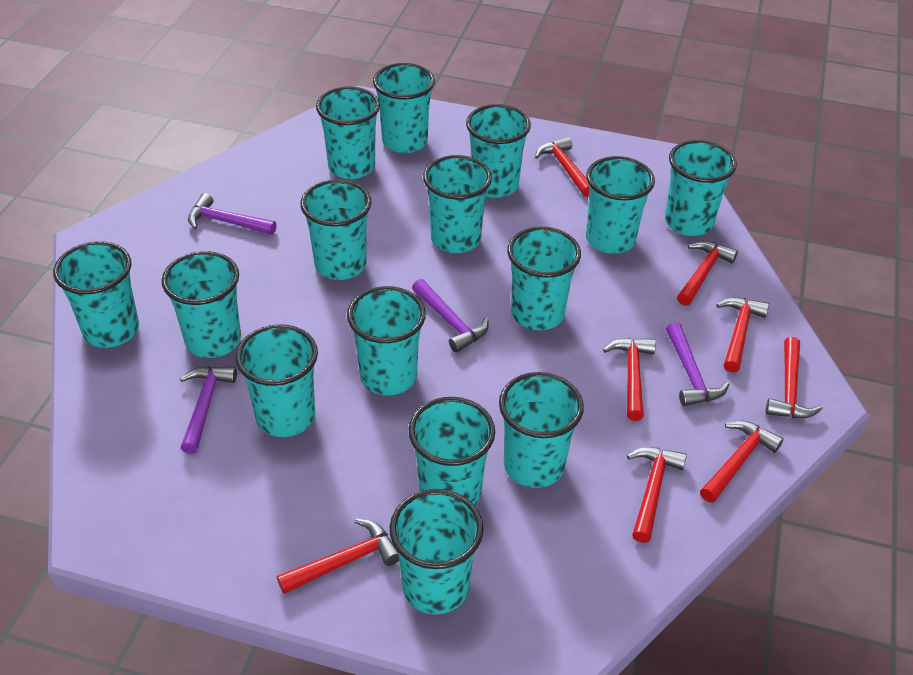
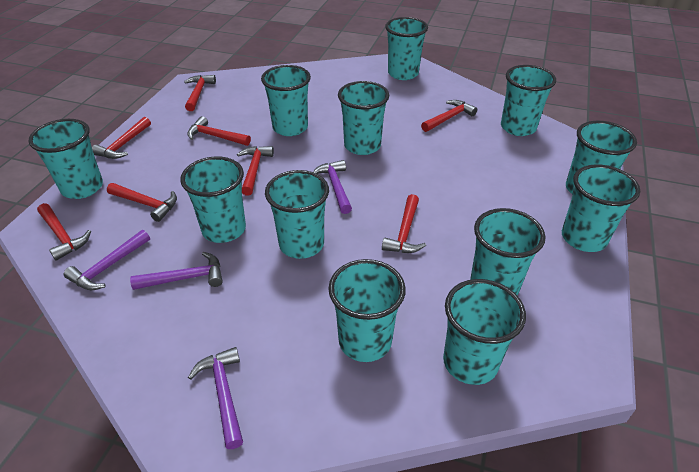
turquoise cup: [53,241,139,348] [162,251,241,358] [235,324,318,437] [300,180,372,280] [316,87,380,179] [347,286,426,395] [373,63,435,153] [389,489,483,614] [409,397,495,506] [423,155,492,253] [466,104,531,198] [499,372,584,488] [507,227,581,330] [586,156,655,254] [665,140,737,236] = 15 -> [29,119,103,199] [180,156,246,243] [261,65,311,136] [265,170,329,259] [328,259,406,362] [338,81,389,155] [385,17,428,80] [443,279,526,385] [470,208,546,295] [501,65,556,136] [562,164,640,252] [566,121,637,194] = 12

